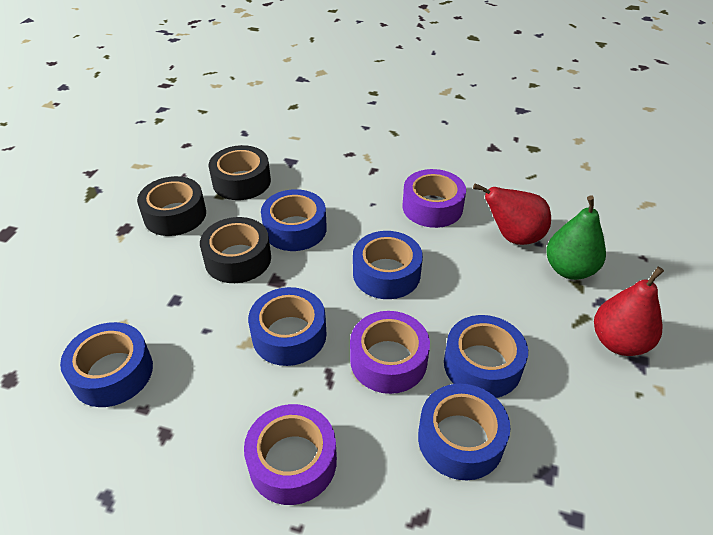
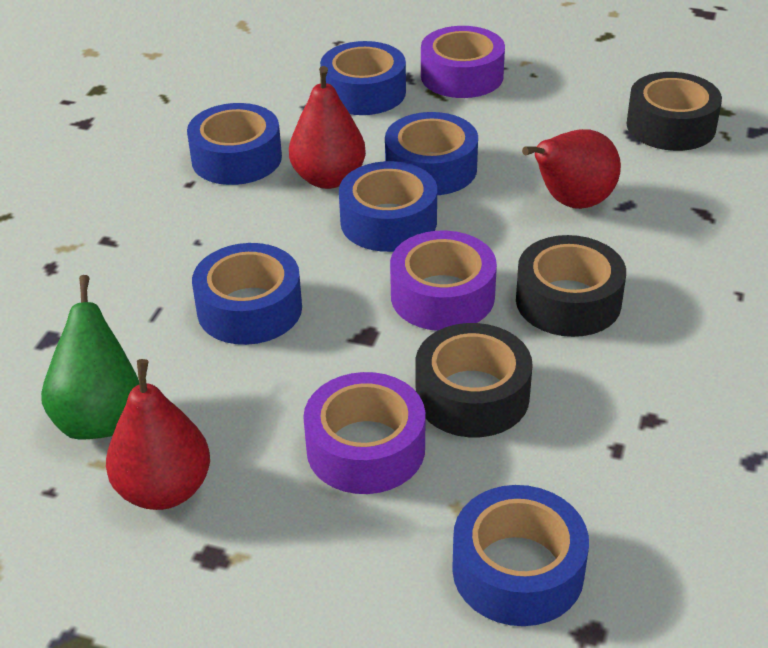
red pear: [473,183,551,245] [594,267,664,356] = 2 -> [106,359,210,510] [289,66,366,189] [522,129,621,209] = 3

